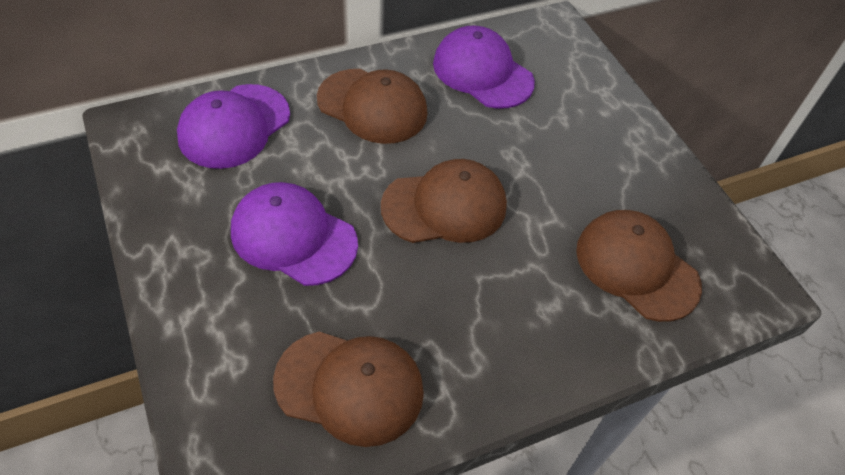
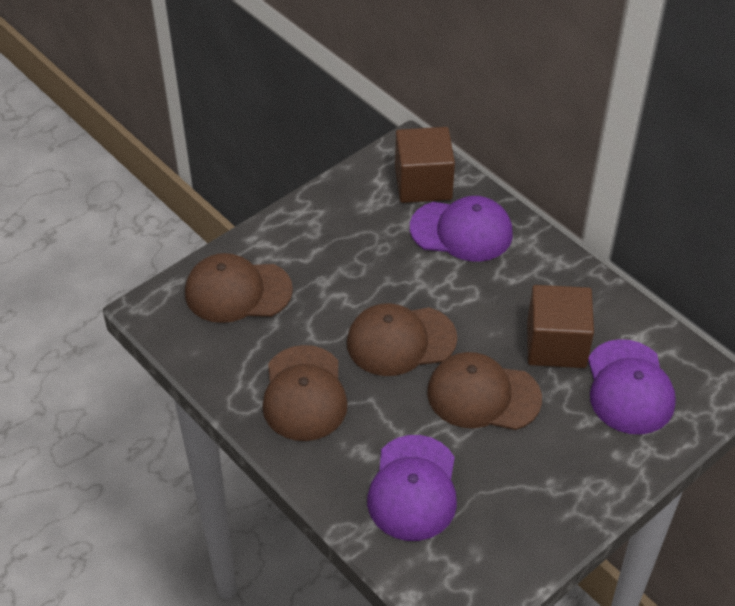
brown cube: none = 0 -> [395,127,455,203] [527,285,594,368] = 2

